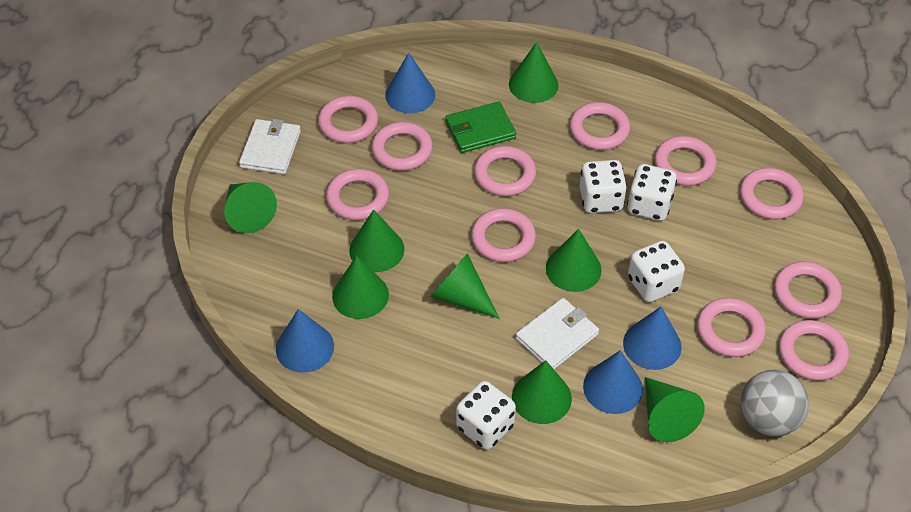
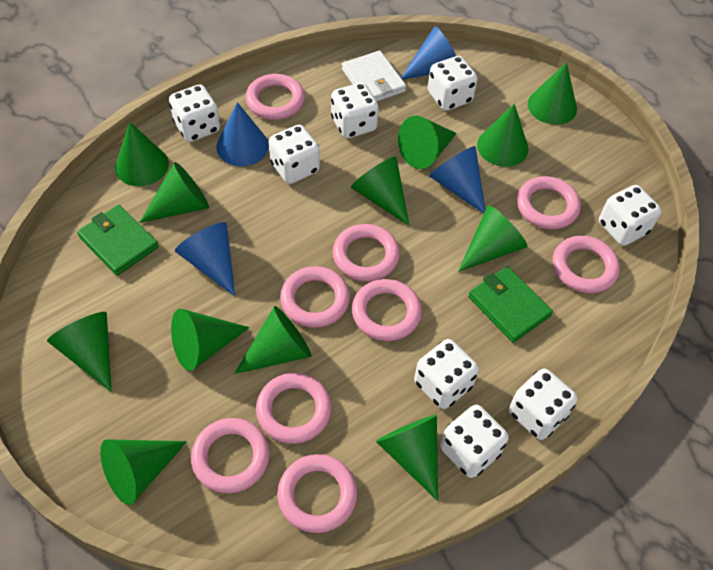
green cone: [224,182,277,233] [332,256,389,319] [349,209,405,272] [430,253,500,319] [509,42,559,103] [512,360,572,424] [546,229,602,292] [645,377,705,442] = 8 -> [47,312,111,392] [100,439,187,505] [115,122,169,186] [139,162,209,223] [171,309,250,371] [234,306,311,374] [351,156,410,226] [376,415,438,501] [398,116,457,169] [458,205,527,272] [477,104,528,167] [528,62,577,125] = 12
green wallet: [445,101,516,153] = 1 -> [77,205,159,276] [468,266,553,343] = 2
grey ball: [741,370,809,436] = 1 -> none = 0
pink ring: [318,96,378,143] [326,169,389,220] [371,122,433,171] [471,208,536,262] [474,146,536,196] [570,102,630,150] [654,136,717,186] [697,298,766,357] [740,168,804,219] [774,262,842,319] [779,320,849,381] = 11 -> [191,418,270,493] [246,74,305,120] [256,373,332,444] [277,454,357,533] [280,266,350,328] [333,224,400,282] [352,279,422,341] [517,176,581,229] [553,236,620,293] = 9
white dice: [456,381,516,450] [580,160,627,213] [627,164,677,221] [628,241,685,302] = 4 -> [169,84,220,142] [269,125,320,184] [331,83,379,138] [414,339,479,409] [428,56,478,111] [440,405,509,478] [509,368,578,440] [599,185,661,246] = 8
white wallet: [239,119,301,174] [516,298,599,369] = 2 -> [342,50,406,101] = 1

